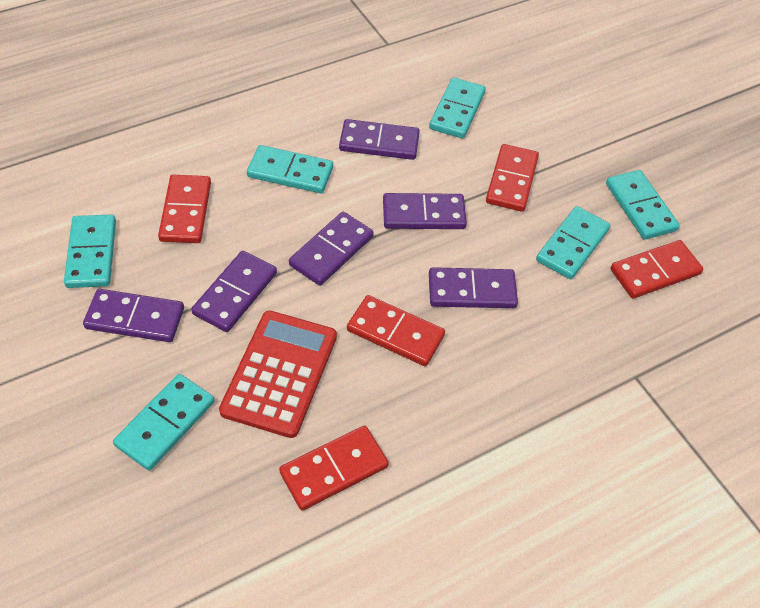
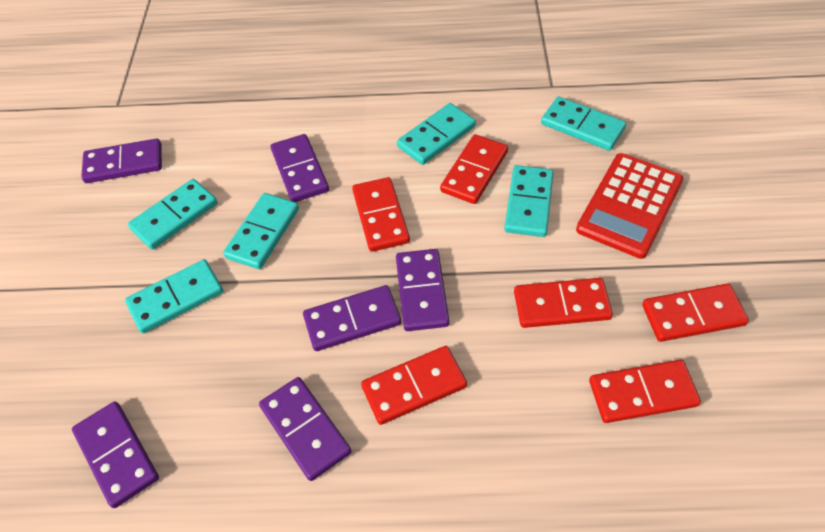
red domino: [158,175,211,243] [279,426,389,511] [347,295,445,366] [486,144,539,212] [611,240,703,299] = 5 -> [352,177,410,252] [361,346,467,425] [440,134,508,204] [514,278,613,328] [589,360,701,423] [642,284,749,342] = 6

